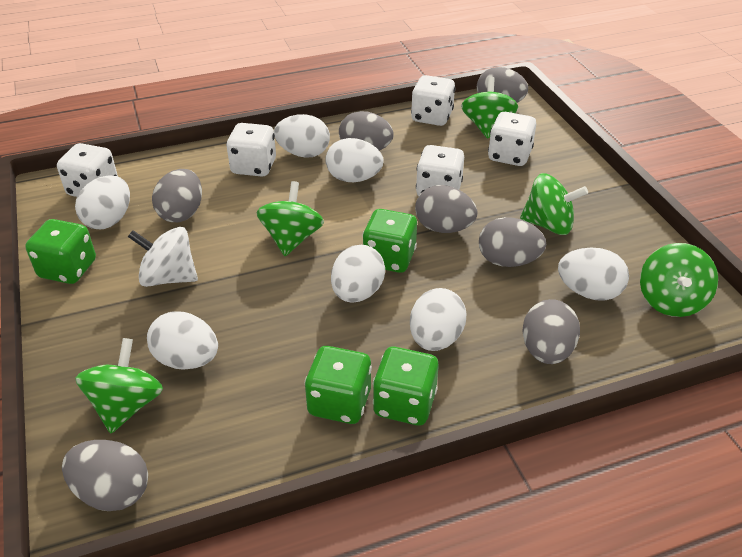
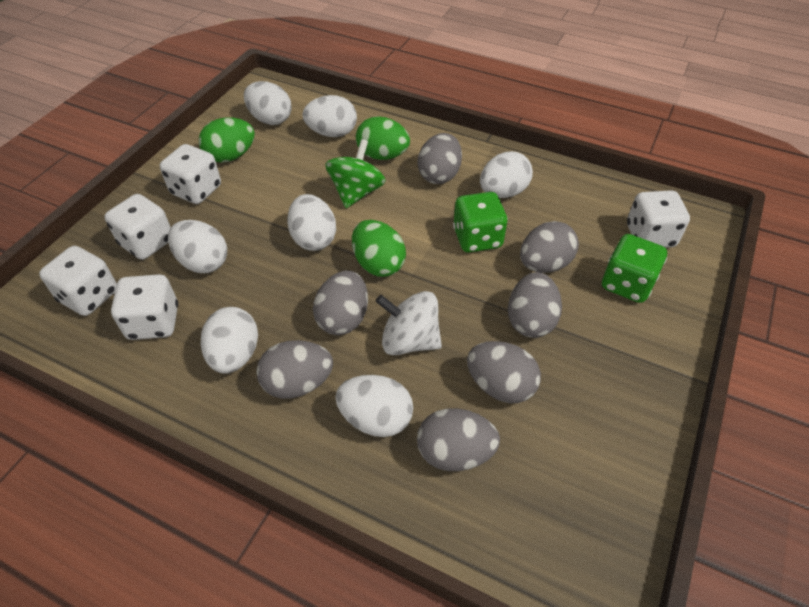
green dice: [25,219,96,284] [305,346,372,424] [362,209,417,273] [373,347,439,425] = 4 -> [453,192,508,253] [602,234,667,303] = 2
green egg: none = 0 -> [199,117,255,163] [352,220,406,277] [356,116,410,160] = 3
green spinning top: [75,338,163,433] [256,181,324,256] [461,77,518,139] [520,173,588,235] [640,243,718,317] = 5 -> [325,139,386,208] = 1

